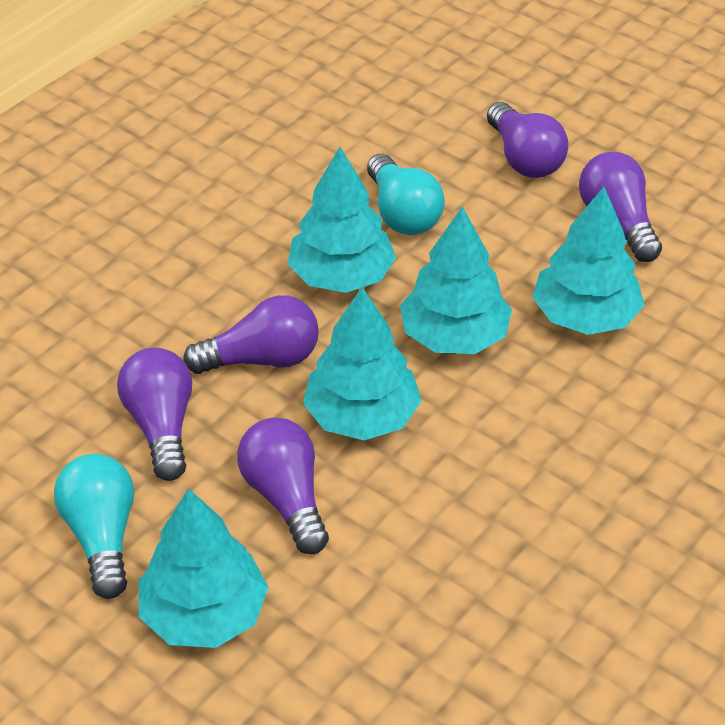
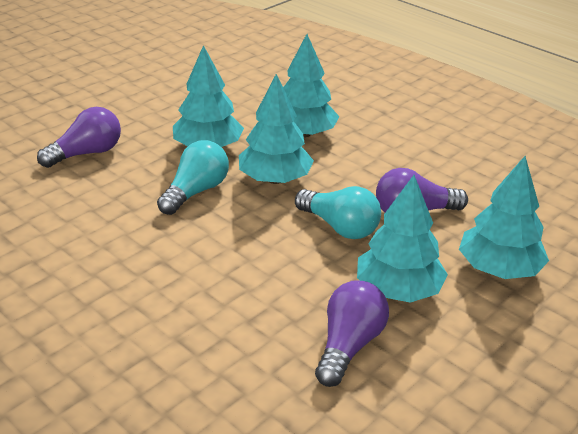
purple light bulb: [117,347,192,481] [183,295,319,374] [237,418,329,554] [487,102,568,178] [579,152,662,262] = 5 -> [37,107,121,168] [315,280,389,387] [376,168,468,212] = 3

